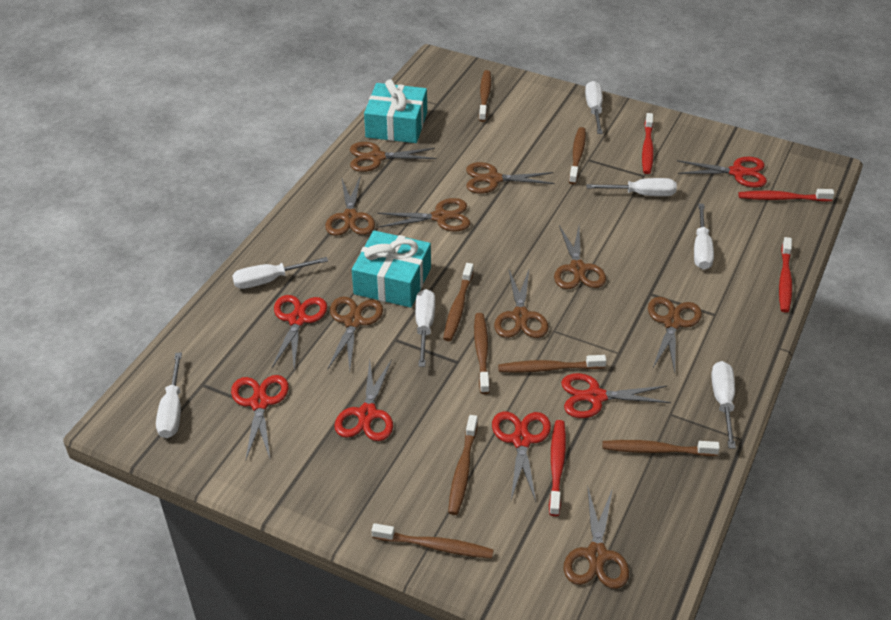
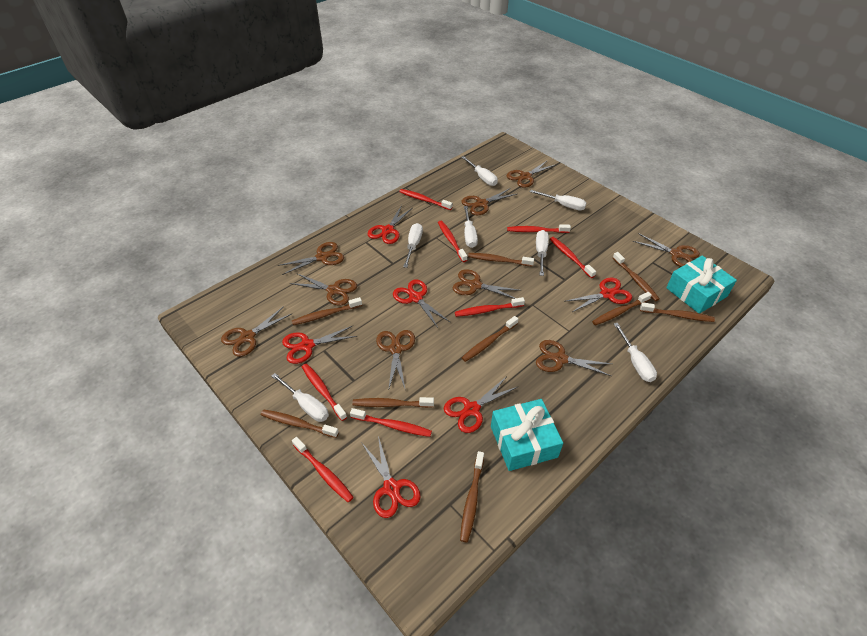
brown toothbrush: [371,523,494,559] [443,263,474,341] [448,415,478,515] [474,313,490,394] [479,70,491,122] [498,355,606,373] [569,127,586,184] [602,440,720,456] = 8 -> [261,409,339,438] [292,297,362,325] [352,397,434,408] [460,451,484,543] [462,316,518,362] [468,253,534,267] [592,292,652,326] [613,252,660,301] [640,302,715,322] = 9
red toothbrush: [549,420,566,516] [642,113,654,174] [739,189,834,202] [779,237,792,313] = 4 -> [292,437,354,502] [302,363,347,421] [350,408,432,437] [399,189,453,210] [438,221,467,262] [455,297,525,317] [507,224,571,233] [550,237,596,278] = 8

